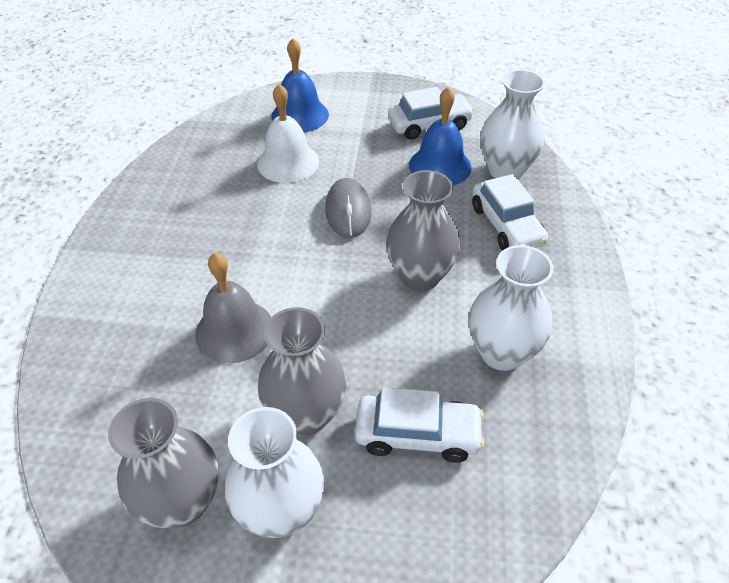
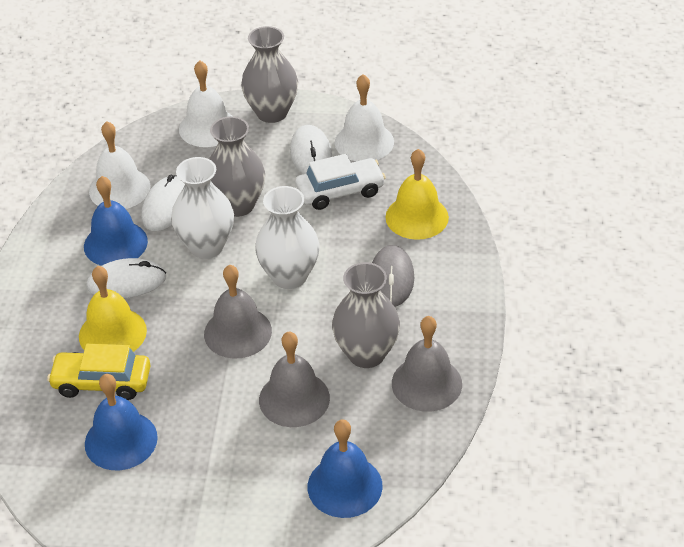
blue bell: [271,38,329,132] [409,87,472,185] = 2 -> [84,176,148,266] [85,374,158,470] [308,419,383,518] = 3
grey bell: [195,253,271,363] = 1 -> [204,265,272,359] [259,332,330,427] [392,316,462,412] = 3
white bell: [257,84,319,183] = 1 -> [89,121,151,209] [179,60,232,147] [335,74,394,161] = 3
white car: [355,387,484,463] [388,87,474,139] [472,174,548,251] = 3 -> [295,154,386,210] = 1
white mouse: none = 0 -> [86,258,166,298] [141,175,185,231] [290,125,332,174] = 3
white vase: [225,407,324,538] [469,245,553,371] [481,69,545,179] = 3 -> [171,157,234,259] [255,186,319,289] = 2
yellow bell: none = 0 -> [79,266,147,352] [386,149,449,240] = 2
yellow car: none = 0 -> [47,344,151,400] = 1

